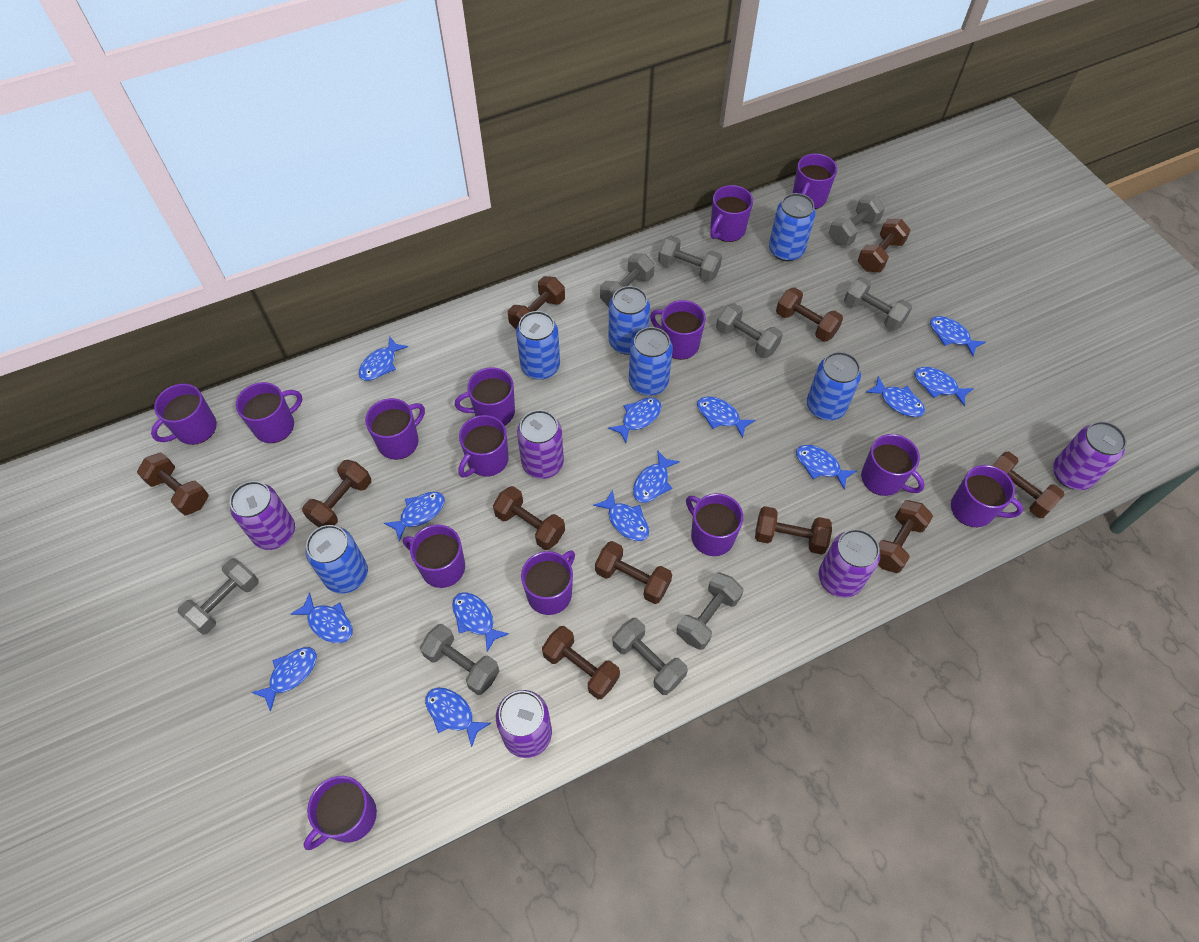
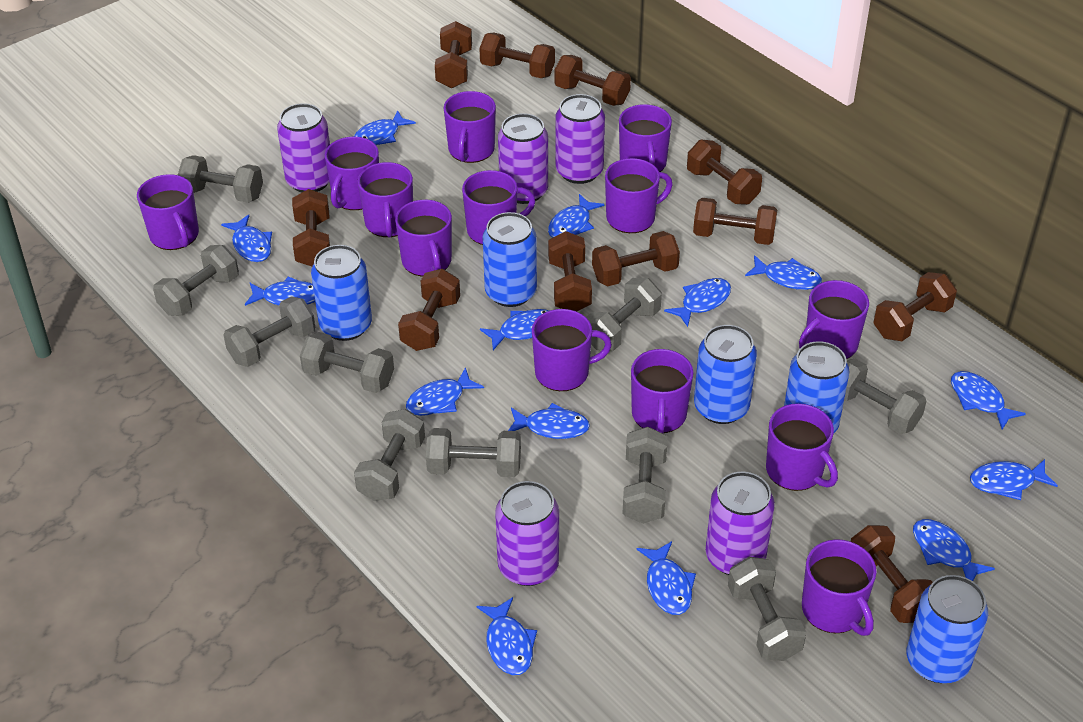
blue can: [305,525,368,594] [516,311,560,380] [608,286,650,355] [629,327,673,396] [769,193,816,261] [807,352,861,420] = 6 -> [311,245,372,341] [482,212,537,307] [694,325,757,424] [784,341,850,433] [907,575,988,683] = 5
grey dumbbell: [178,558,259,635] [420,624,499,695] [600,253,655,307] [612,618,688,695] [658,236,722,282] [677,572,743,650] [716,303,783,358] [829,195,885,246] [844,277,912,331] = 9 -> [153,245,239,316] [178,155,263,203] [223,296,315,367] [300,332,394,393] [354,409,425,501] [426,428,521,477] [586,278,662,351] [622,427,668,524] [728,557,806,661] [844,359,927,434] = 10
purple mug: [151,384,217,445] [236,382,302,443] [304,776,377,850] [365,398,425,460] [403,524,465,588] [455,367,515,426] [458,415,509,477] [521,550,575,615] [650,300,706,360] [686,493,743,556] [710,185,753,242] [793,153,837,209] [861,434,924,496] [951,465,1023,527] = 14 -> [137,174,199,250] [325,137,379,210] [358,162,413,237] [395,200,452,276] [444,91,496,163] [462,170,535,245] [532,309,612,391] [605,158,673,233] [619,104,672,172] [631,349,694,434] [766,403,838,491] [799,280,869,359] [802,539,877,636] = 13

